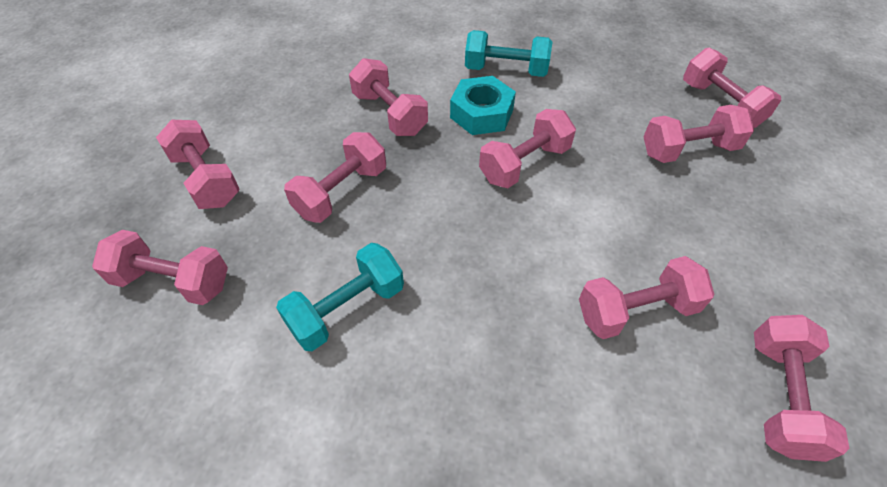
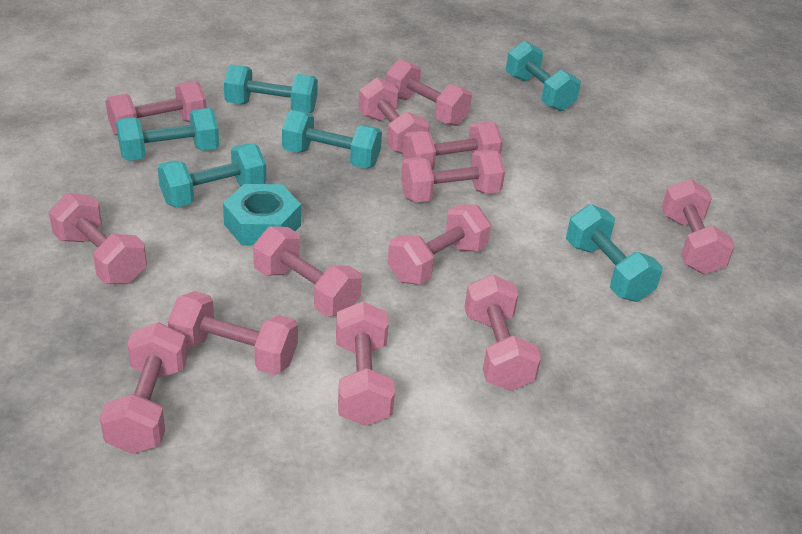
pink dumbbell: [92,230,228,305] [156,120,240,209] [284,132,386,223] [349,58,428,136] [479,109,576,188] [579,256,715,339] [643,105,754,163] [683,48,781,128] [754,315,850,462] = 9 -> [49,193,147,284] [100,322,187,454] [106,81,206,136] [168,291,298,375] [253,226,362,317] [336,301,395,426] [358,78,429,154] [386,59,472,126] [387,204,491,285] [401,150,505,202] [403,122,503,171] [464,274,541,391] [661,179,735,274] = 13
turquoise dumbbell: [276,243,404,351] [465,30,552,77] = 2 -> [116,108,219,161] [158,144,266,207] [224,64,318,113] [282,110,382,169] [506,41,581,111] [566,204,663,302] = 6

